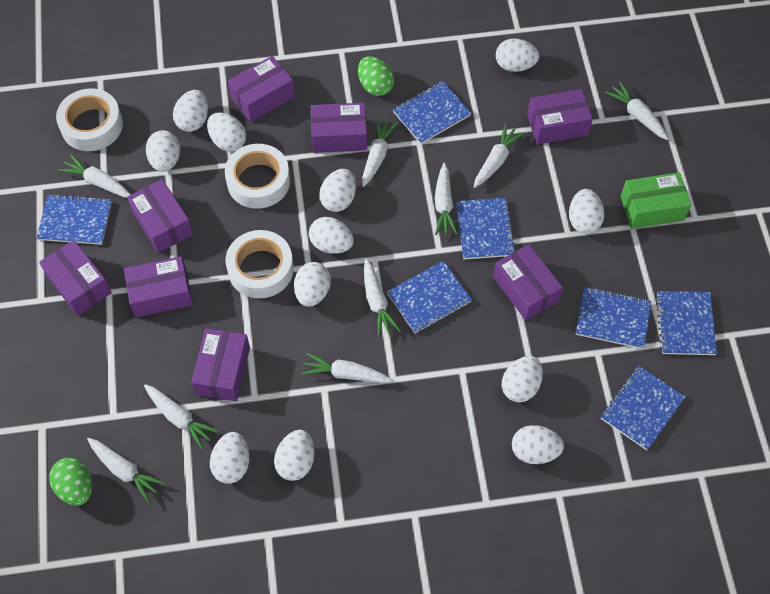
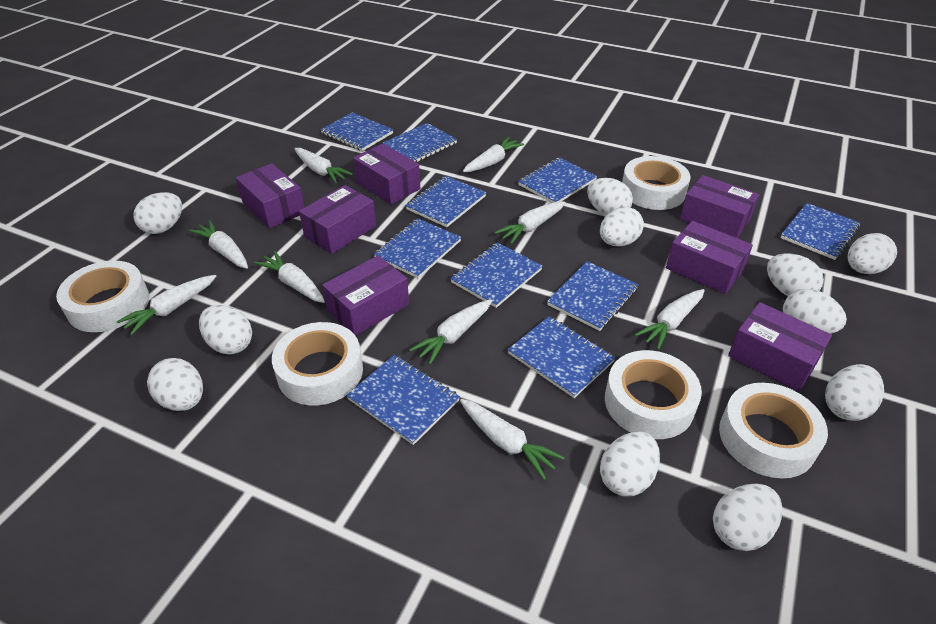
blue notebook: [37,194,112,245] [387,261,472,333] [393,81,471,144] [456,198,516,260] [576,287,651,349] [601,366,685,450] [656,291,717,355] = 7 -> [321,112,393,151] [346,355,460,445] [373,218,461,279] [383,123,457,162] [405,176,486,227] [450,242,542,308] [508,316,616,398] [518,157,597,203] [547,261,639,331] [781,203,860,260] = 10
green box: [621,172,691,229] = 1 -> none = 0
green egg: [49,458,92,506] [358,56,394,96] = 2 -> none = 0
purple box: [39,240,112,316] [124,256,193,317] [127,179,193,253] [191,328,250,401] [228,56,295,122] [311,103,367,153] [493,244,563,320] [527,89,593,145] = 8 -> [236,163,305,228] [299,185,376,254] [322,255,409,336] [353,143,420,205] [666,221,753,294] [680,175,759,238] [728,302,832,391] = 7
white egg: [146,130,180,172] [173,90,208,132] [207,113,246,152] [210,432,249,484] [274,430,314,481] [294,262,331,307] [309,217,354,254] [319,169,356,212] [496,38,539,72] [502,356,543,402] [512,425,564,464] [569,189,604,234] = 12 -> [133,192,182,234] [147,358,203,411] [199,305,252,354] [587,178,633,215] [600,207,644,246] [600,432,660,497] [713,484,782,551] [767,253,824,296] [783,289,847,334] [825,364,884,421] [847,233,897,274] = 11
white tape: [56,88,123,151] [225,144,290,209] [226,230,294,298] = 3 -> [56,260,149,332] [272,322,363,405] [605,350,702,439] [622,156,690,210] [719,383,828,479] = 5

